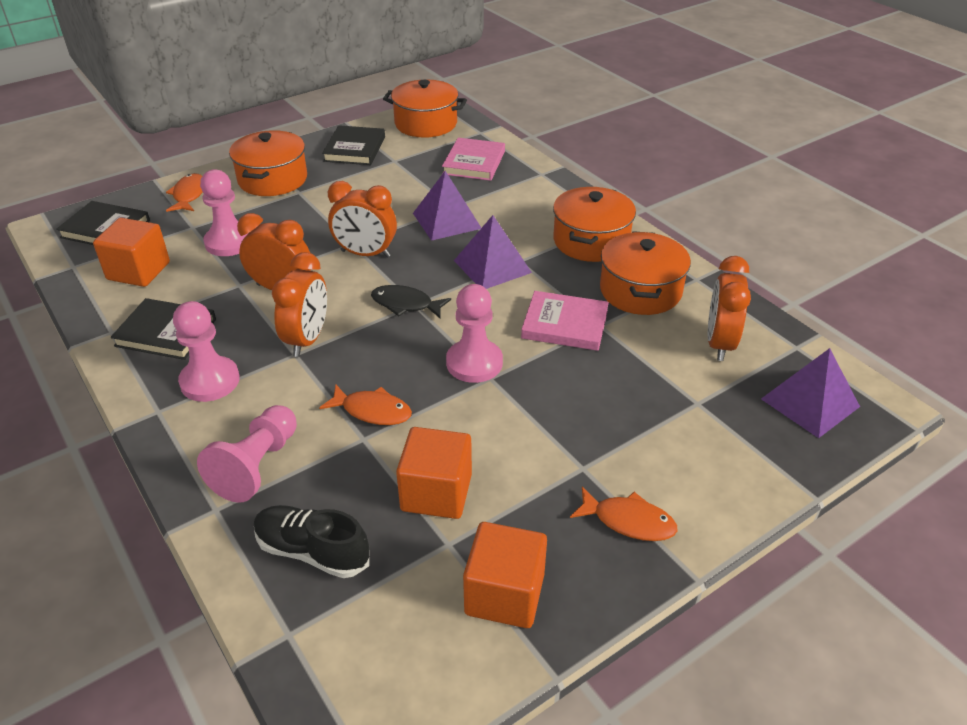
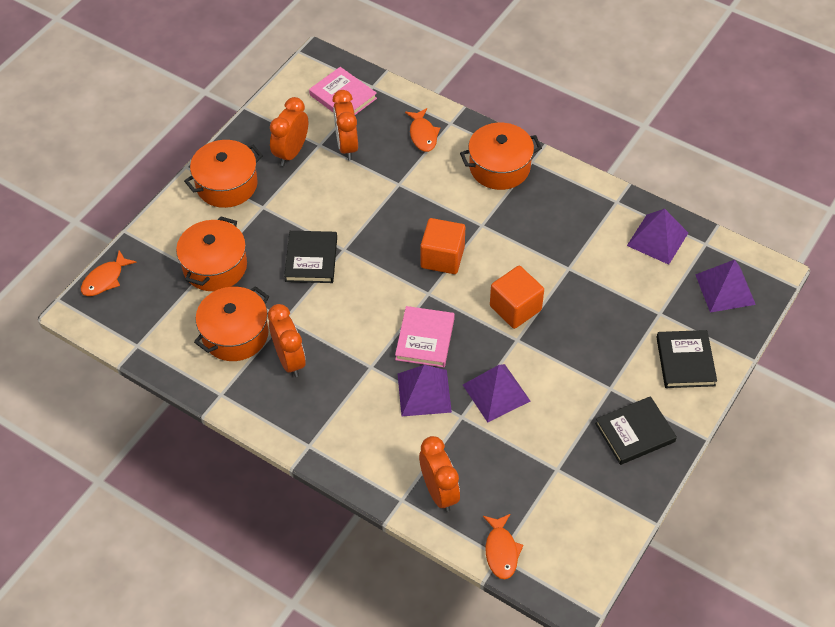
black fish: [371,285,451,318] = 1 -> none = 0
black shoe: [254,505,369,578] = 1 -> none = 0
orange cube: [93,218,170,287] [396,427,472,519] [463,522,547,628] = 3 -> [420,218,465,274] [490,266,544,329] = 2
pink pawn: [173,301,240,402] [197,405,297,503] [200,169,248,256] [446,284,503,383] = 4 -> none = 0
purple pyramid: [413,171,481,241] [454,215,532,289] [761,348,860,438] = 3 -> [398,365,452,416] [463,364,531,422] [627,209,688,265] [695,260,756,313] = 4

